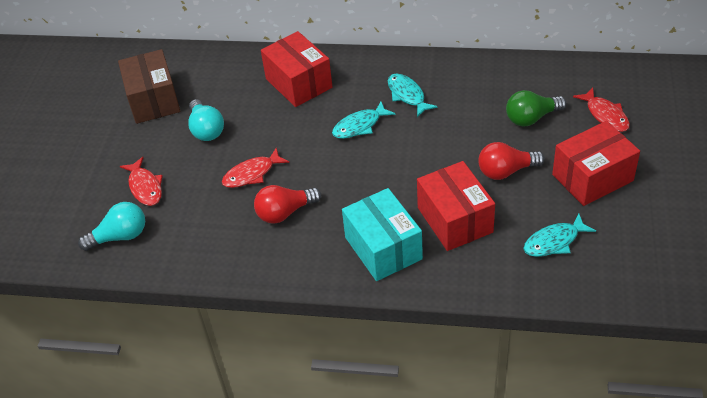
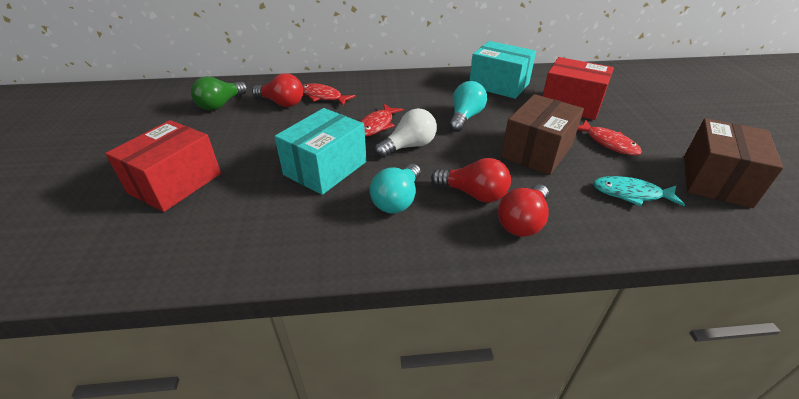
brown box: [118,49,180,124] = 1 -> [501,94,584,175] [684,118,783,208] = 2
red box: [261,31,332,107] [417,161,495,251] [552,121,640,206] = 3 -> [105,120,221,212] [542,57,614,120] = 2
red light bulb: [254,185,321,224] [479,142,545,180] = 2 -> [252,73,303,107] [431,158,511,202] [498,184,549,237] = 3
turquoise box: [342,188,423,281] = 1 -> [274,108,367,195] [470,41,536,99] = 2
turquoise fish: [332,101,395,139] [388,74,438,117] [523,213,596,257] = 3 -> [593,176,685,207] = 1
white light bulb: none = 0 -> [374,108,437,158] = 1

